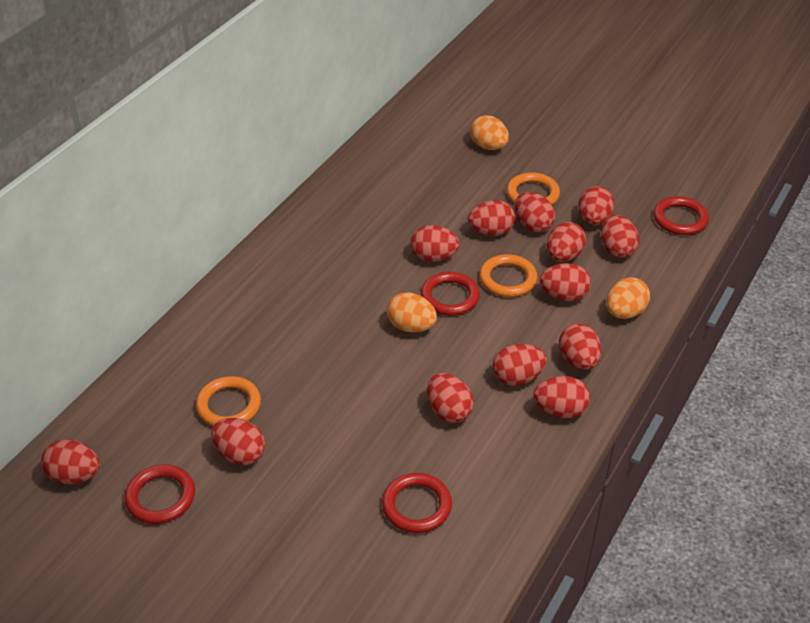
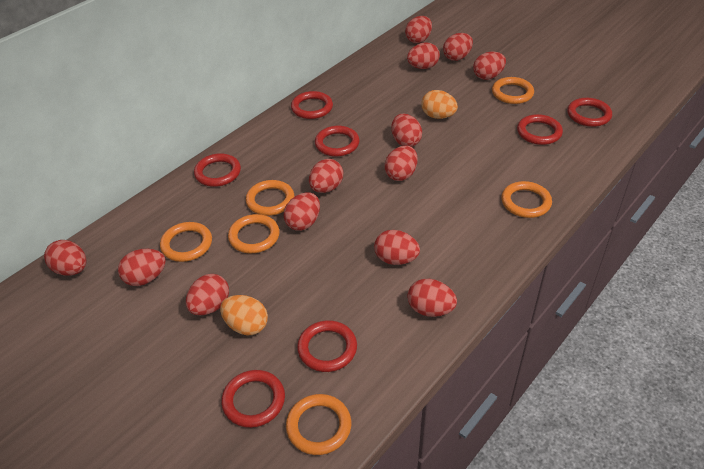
orange egg: [387,293,437,332] [470,115,509,150] [606,277,650,319] = 3 -> [220,295,268,335] [421,90,458,119] = 2
orange ring: [196,376,261,426] [479,254,537,297] [506,172,560,205] = 3 -> [160,222,212,262] [228,214,280,253] [246,180,294,216] [286,394,351,455] [492,77,534,104] [501,181,552,218] = 6
red ring: [125,464,195,524] [382,473,452,533] [421,272,480,316] [653,196,709,235] = 4 -> [194,153,241,187] [221,370,285,428] [291,91,333,119] [297,320,357,372] [315,126,360,157] [517,114,563,145] [567,98,612,127] = 7

